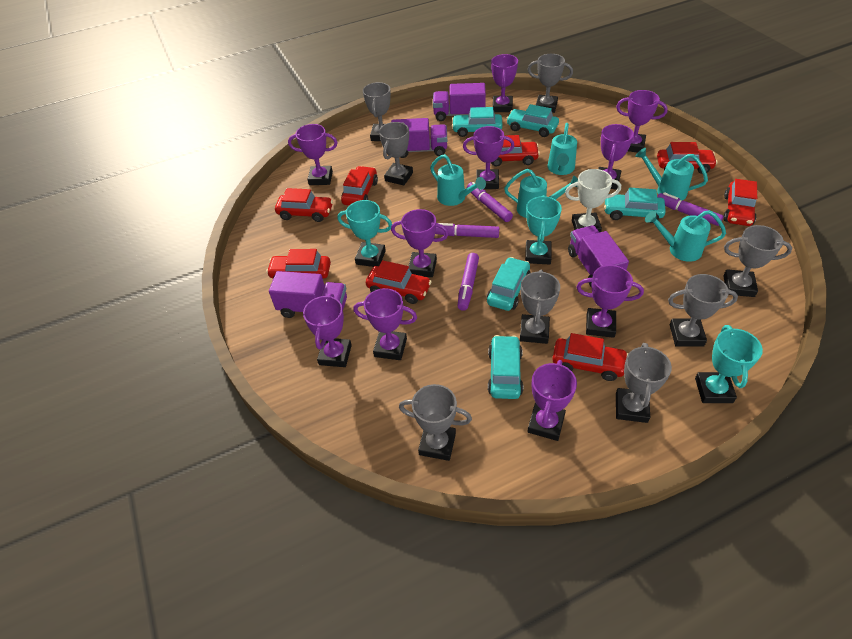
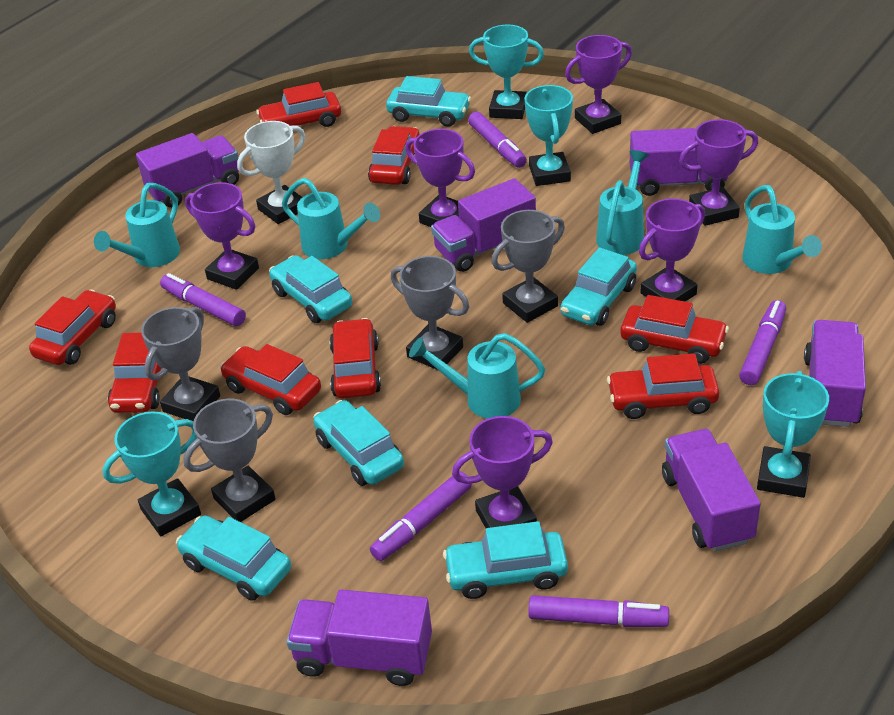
grey trophy: [363,82,391,141] [379,122,413,185] [399,384,472,461] [520,269,560,344] [528,54,573,113] [616,343,672,423] [668,274,738,347] [723,225,792,297] = 8 -> [141,307,220,421] [183,399,276,522] [391,256,469,370] [492,210,565,323] = 4
purple marker: [435,223,499,238] [457,253,479,311] [467,182,513,222] [657,192,723,226] = 4 -> [160,273,246,326] [370,471,472,561] [468,112,527,168] [528,595,669,627] [739,300,786,385] = 5
purple trophy: [288,124,338,185] [303,293,352,367] [353,288,417,360] [391,209,449,277] [463,126,514,189] [491,54,518,112] [527,360,577,441] [576,265,644,338] [598,124,634,190] [616,90,668,153] = 10 -> [185,182,259,290] [405,129,475,227] [452,416,553,528] [565,35,632,134] [639,198,705,302] [679,119,758,226] = 6
purple truck: [269,271,347,318] [391,118,447,158] [433,83,486,121] [568,225,629,288] = 4 -> [136,133,239,208] [287,589,432,686] [431,178,536,272] [630,128,728,196] [662,429,761,551] [804,320,866,427] = 6
turquoise car: [452,107,503,137] [486,257,530,311] [488,335,523,399] [506,104,559,137] [604,188,666,223] = 5 -> [176,516,291,600] [269,255,352,323] [313,400,404,486] [386,76,471,127] [443,521,568,599] [560,247,637,326] = 6
turquoise trophy: [338,200,392,267] [525,195,562,265] [695,325,763,403] = 3 -> [103,412,201,536] [469,25,544,119] [524,85,573,186] [757,371,829,498] = 4

